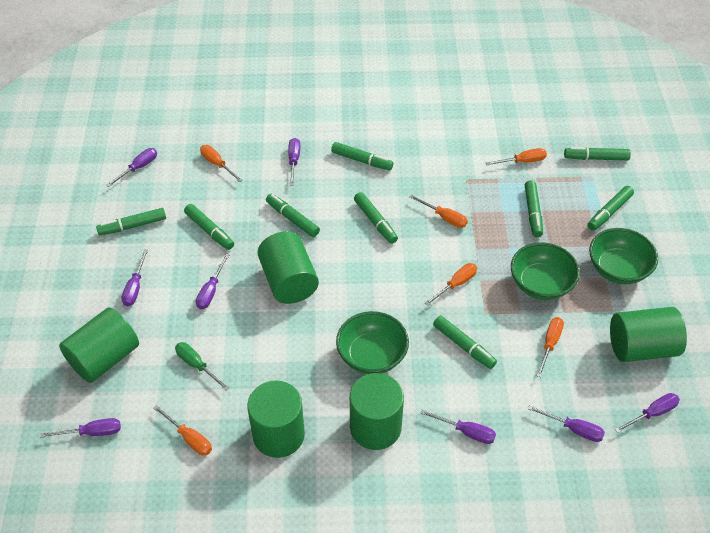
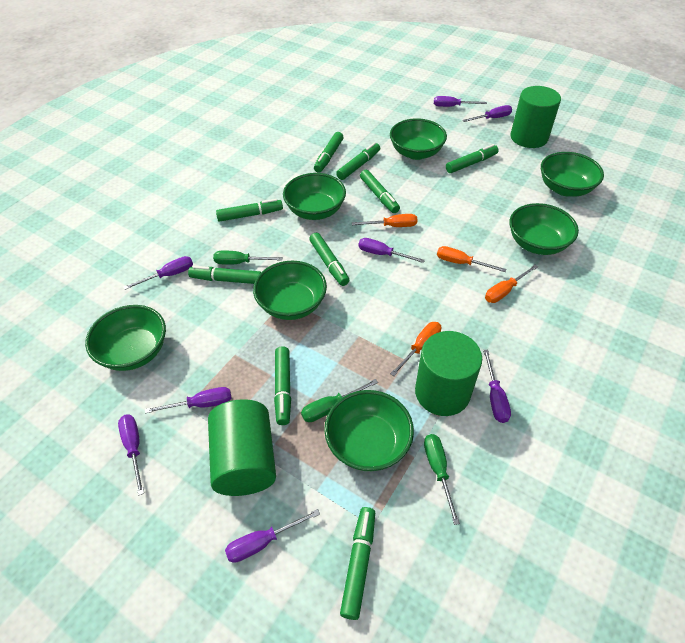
green bowl: [336,311,409,374] [511,242,580,300] [589,228,658,284] = 3 -> [85,305,166,371] [253,261,327,320] [283,173,346,220] [324,390,414,471] [390,118,447,160] [509,203,579,255] [541,152,604,197] = 7
green cylinder: [59,307,139,383] [247,380,305,458] [258,231,319,304] [350,373,404,450] [610,307,687,362] = 5 -> [208,399,276,496] [415,331,482,416] [511,86,561,148] = 3
green screwdriver: [175,342,229,390] = 1 -> [213,250,283,265] [301,379,378,422] [424,434,460,525] = 3
orange screwdriver: [153,405,212,455] [200,145,243,182] [409,194,468,228] [425,263,477,306] [486,148,547,165] [536,317,564,377] = 6 -> [352,214,417,227] [390,322,441,376] [437,246,506,272] [485,265,538,303] = 4

